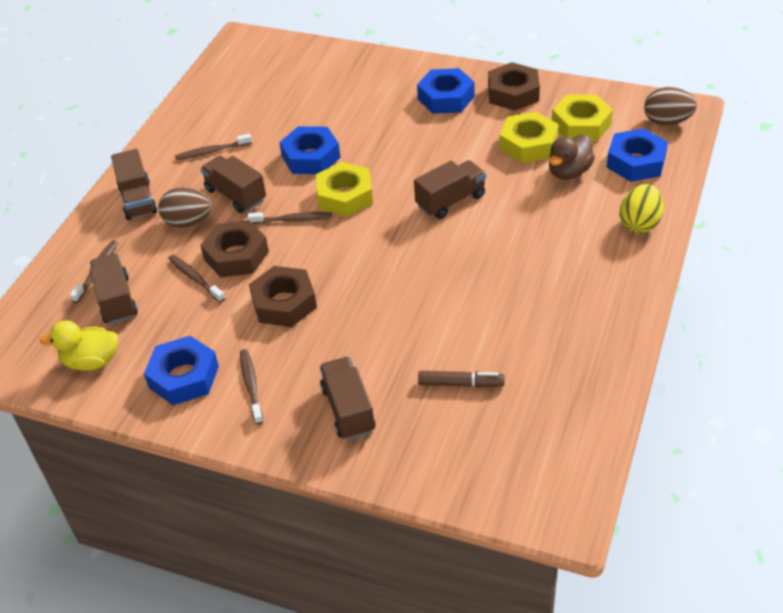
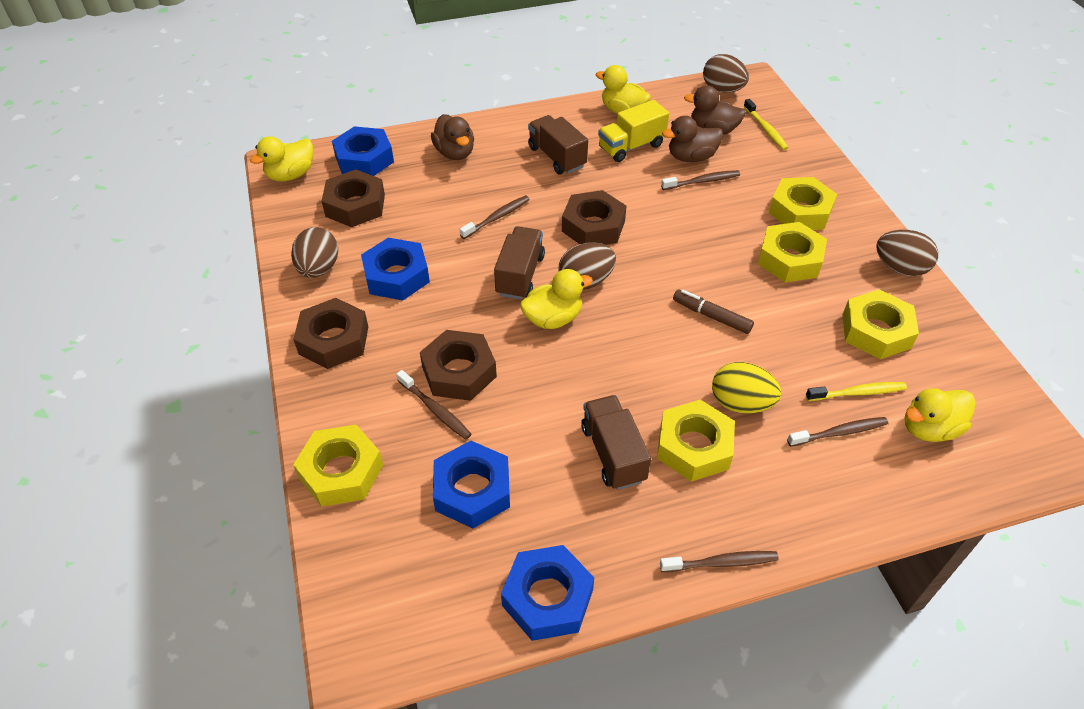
brown duck: [549,134,595,180] = 1 -> [431,114,474,160] [662,116,723,162] [684,85,746,135] = 3
brown egg: [158,187,212,228] [644,87,697,126] = 2 -> [291,227,338,278] [559,243,616,290] [703,54,749,92] [876,230,938,276] = 4
brown nut: [200,220,269,277] [249,266,317,327] [488,62,540,111] = 3 -> [293,298,368,369] [322,170,385,227] [420,330,497,401] [562,190,627,245] = 4
brown truck: [90,253,138,324] [111,149,157,220] [200,155,266,213] [320,357,376,440] [414,160,486,219] = 5 -> [494,226,545,300] [528,115,588,174] [581,395,651,490] = 3
yellow duck: [40,320,118,371] = 1 -> [250,136,313,182] [520,269,593,329] [596,65,651,114] [905,388,976,442] = 4
yellow nut: [316,162,373,217] [500,112,559,163] [552,94,613,141] = 3 -> [293,425,383,507] [657,400,735,482] [758,222,827,282] [769,177,837,230] [842,289,919,359] = 5
yellow toothbrush: none = 0 -> [744,99,788,150] [806,382,907,401] = 2
yellow truck: none = 0 -> [598,100,669,162] = 1

